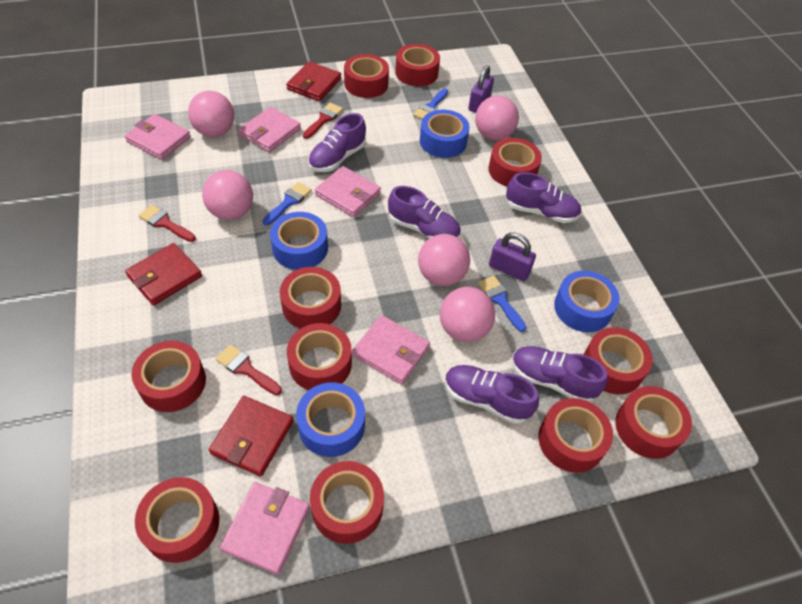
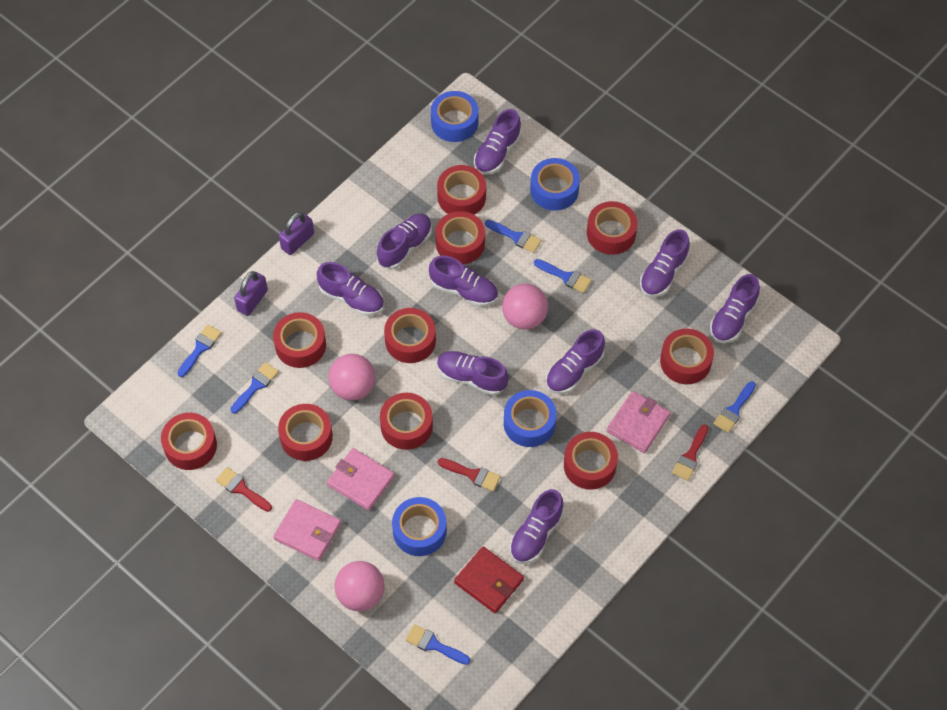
blue brush: [263,182,312,225] [413,88,448,119] [478,275,527,332] = 3 -> [178,324,222,377] [231,362,279,414] [406,624,470,665] [485,220,542,253] [534,259,592,293] [713,381,756,433] = 6
pink ball: [188,91,234,137] [202,170,253,220] [418,234,470,286] [440,287,495,342] [475,95,519,140] = 5 -> [328,354,376,401] [334,561,385,611] [502,283,548,330] = 3
pink wallet: [125,114,191,160] [220,482,310,575] [239,107,301,152] [315,166,381,217] [352,315,430,384] = 5 -> [273,499,341,561] [327,448,395,511] [607,391,670,453] = 3
purple shoe: [308,113,366,172] [388,186,461,239] [445,365,539,424] [506,172,582,223] [512,346,607,402] = 5 -> [317,262,384,316] [377,214,432,269] [429,256,498,307] [437,351,509,395] [474,109,522,175] [510,489,564,564] [546,329,605,394] [640,229,690,297] [710,274,760,343] = 9
red tape: [131,341,206,412] [135,477,219,563] [280,267,341,329] [287,323,352,390] [310,461,384,544] [344,54,389,98] [395,44,440,86] [488,138,542,187] [538,398,613,473] [584,327,653,395] [615,386,692,459] = 11 -> [161,413,217,470] [273,312,326,368] [278,404,333,461] [380,393,433,450] [384,308,436,363] [435,211,485,265] [437,165,486,215] [564,432,618,490] [587,201,637,255] [660,329,714,384] = 10
red wallet: [125,243,202,305] [209,396,294,477] [286,61,341,101] = 3 -> [454,546,524,613] = 1

